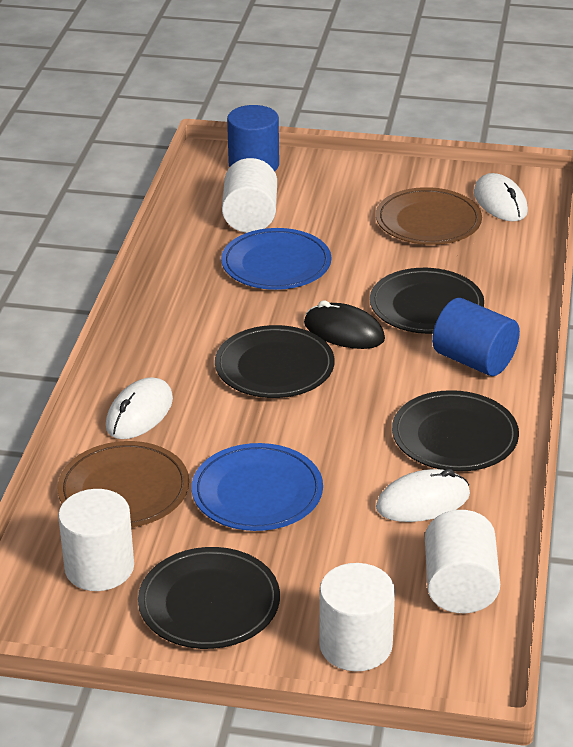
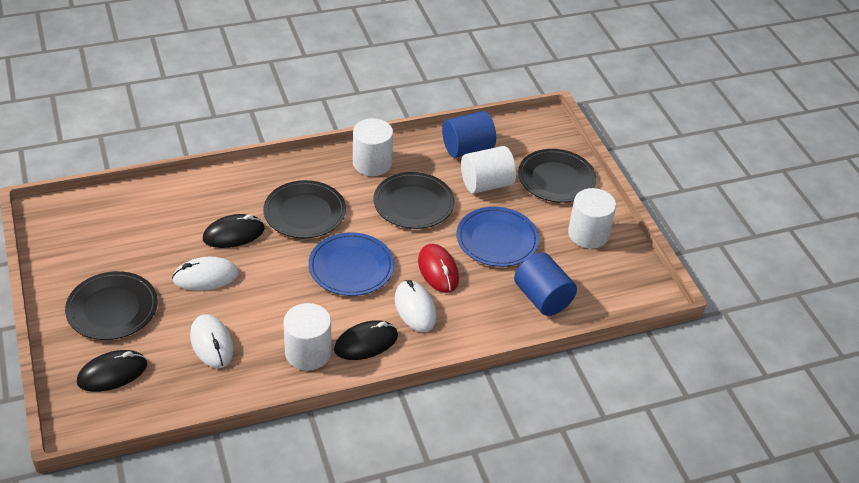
black mouse: [304,300,385,349] = 1 -> [77,350,147,392] [203,214,265,248] [334,320,398,360] = 3
brown plate: [57,441,189,527] [376,187,482,245] = 2 -> none = 0
red mouse: none = 0 -> [418,244,459,293] = 1

